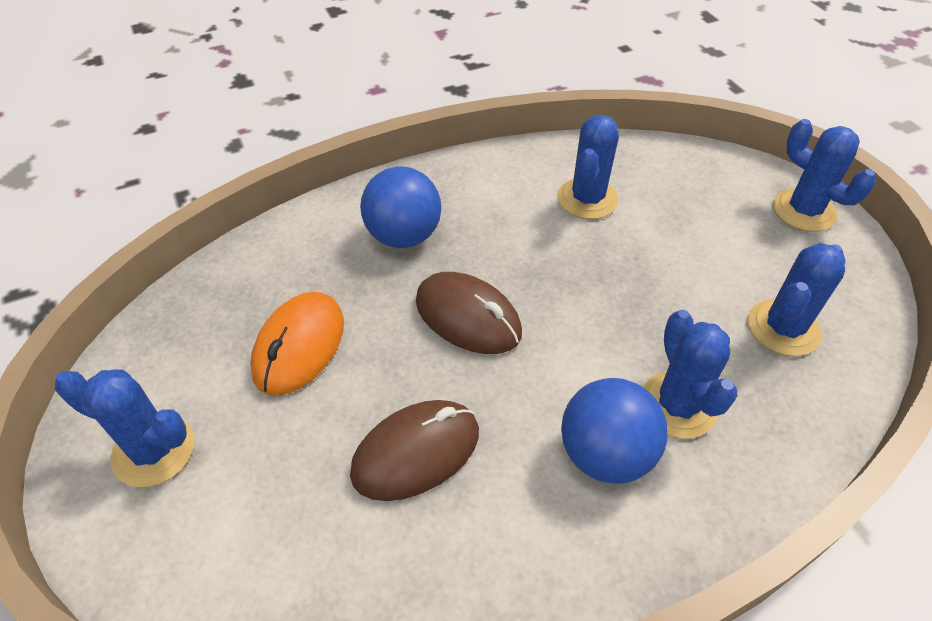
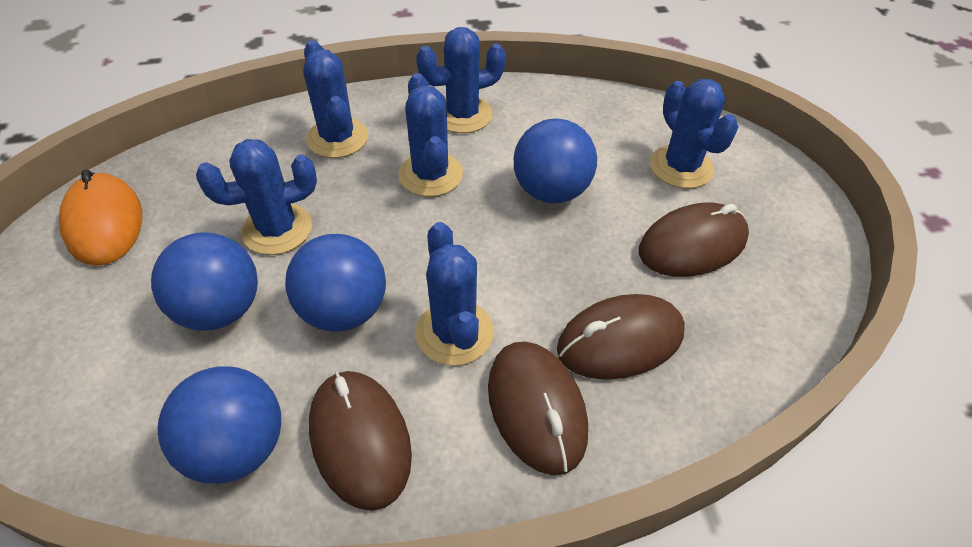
blue ball: [360,166,441,248] [561,378,668,484] = 2 -> [151,232,258,331] [158,366,281,484] [285,234,386,332] [514,119,597,203] = 4
blue cactus: [55,369,194,487] [557,115,619,219] [642,310,738,439] [748,243,845,356] [773,119,876,232] = 5 -> [196,139,317,255] [303,40,368,158] [399,73,463,197] [415,222,494,365] [416,27,506,133] [650,79,738,188] = 6
brown mouse: [350,400,479,501] [416,272,522,354] = 2 -> [309,371,412,511] [488,342,588,475] [557,294,685,380] [639,202,749,277] = 4

